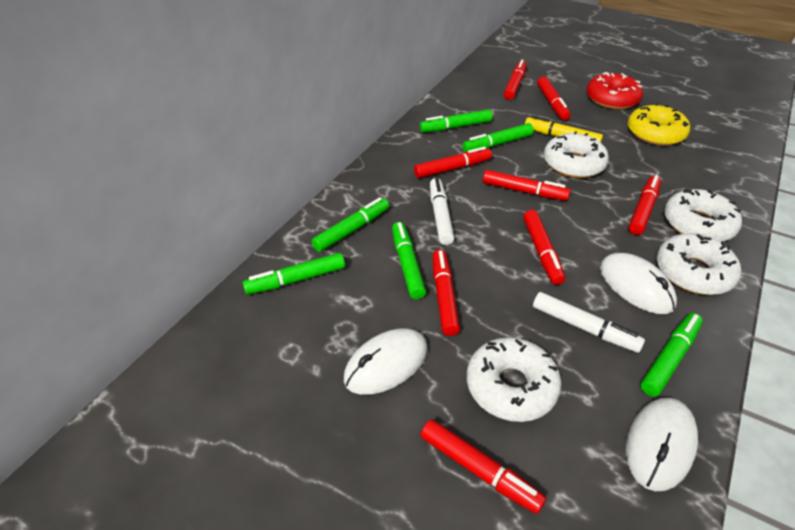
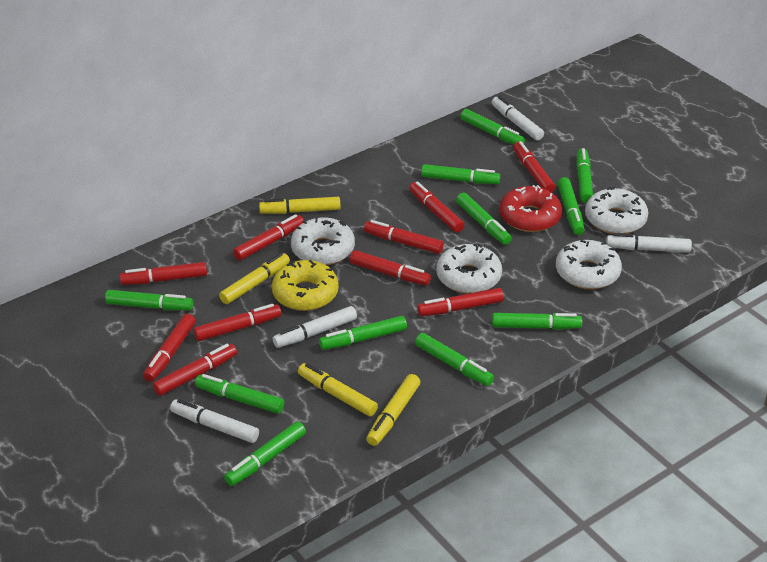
green marker: [243,253,345,295] [312,197,389,252] [392,222,426,299] [420,109,493,132] [462,123,534,152] [640,313,703,397] = 6 -> [105,290,193,310] [195,374,284,414] [224,421,306,486] [319,316,407,350] [415,333,494,386] [421,164,500,184] [456,192,512,245] [460,109,525,145] [492,313,582,330] [557,177,584,235] [576,148,593,203] = 11
red marker: [414,147,492,178] [421,419,546,514] [433,250,460,336] [483,170,571,201] [504,60,527,100] [523,210,565,285] [537,77,571,120] [629,175,661,235] = 8 -> [120,262,207,285] [143,314,196,382] [153,344,237,396] [194,304,281,341] [233,214,303,261] [349,250,431,285] [364,220,444,254] [409,181,464,233] [417,288,504,316] [513,141,555,193] = 10
white marker: [430,178,454,245] [533,292,645,353] = 2 -> [170,399,259,443] [273,306,357,348] [491,96,544,141] [606,233,692,253] = 4
white mouse: [344,328,428,395] [600,253,677,314] [626,398,698,491] = 3 -> none = 0
yellow marker: [525,116,603,142] = 1 -> [219,253,290,304] [259,197,341,214] [298,363,378,416] [366,374,420,446] = 4

